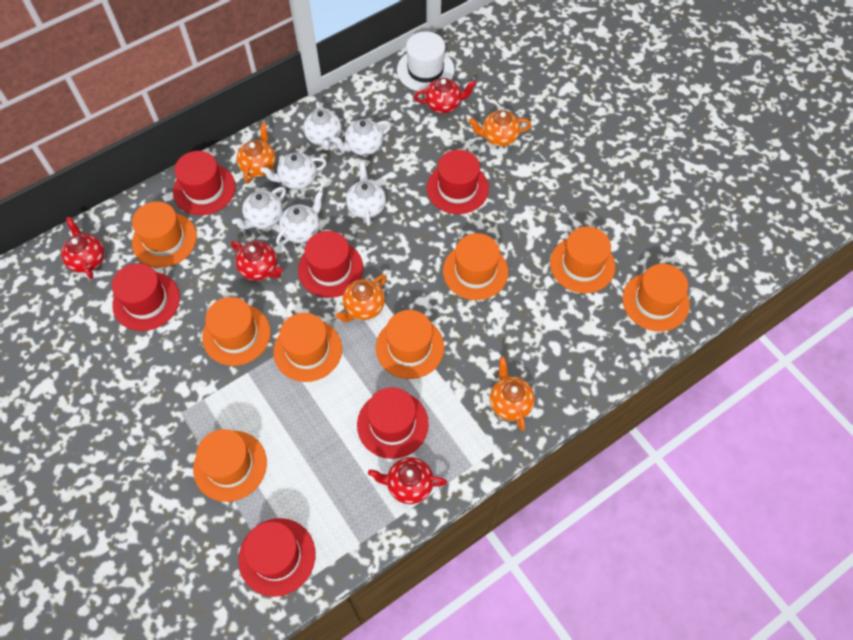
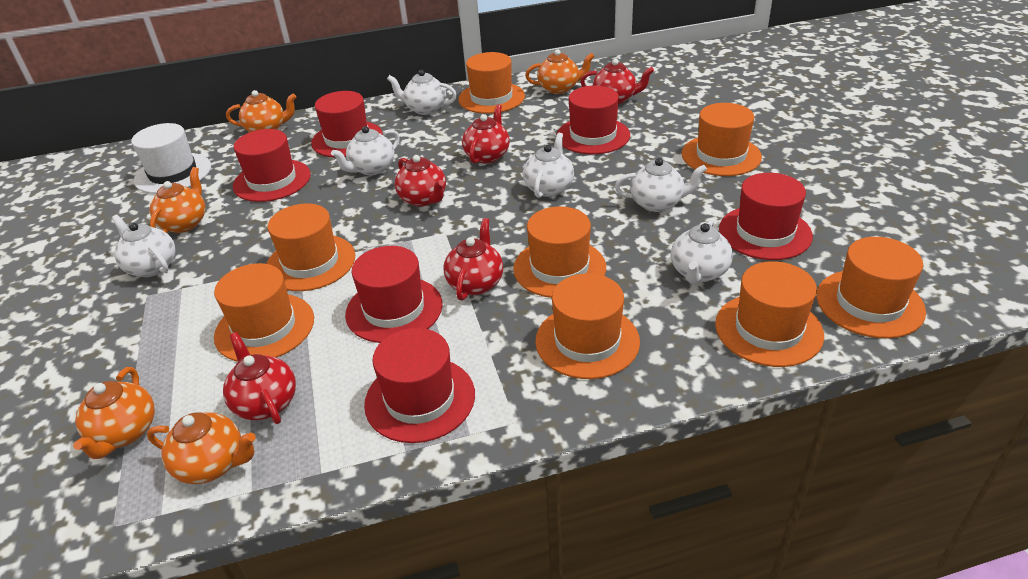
orange teapot: [237,123,276,183] [336,274,386,322] [469,110,531,146] [490,357,535,431] = 4 -> [73,367,155,459] [147,412,256,484] [149,167,205,233] [226,90,296,132] [525,49,595,94] = 5
red teapot: [61,216,105,279] [231,241,283,281] [368,457,447,504] [414,78,476,113] = 4 -> [223,332,296,424] [395,155,446,207] [444,218,503,301] [462,104,510,164] [581,59,654,104] = 5

